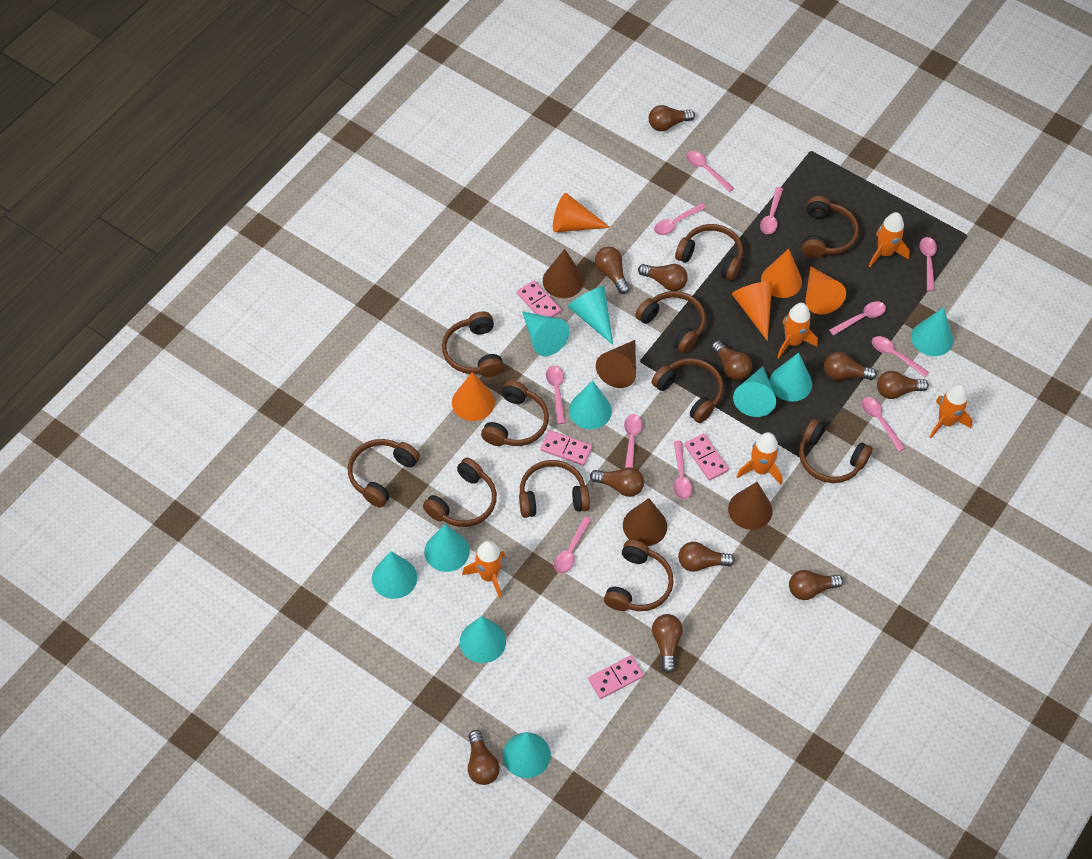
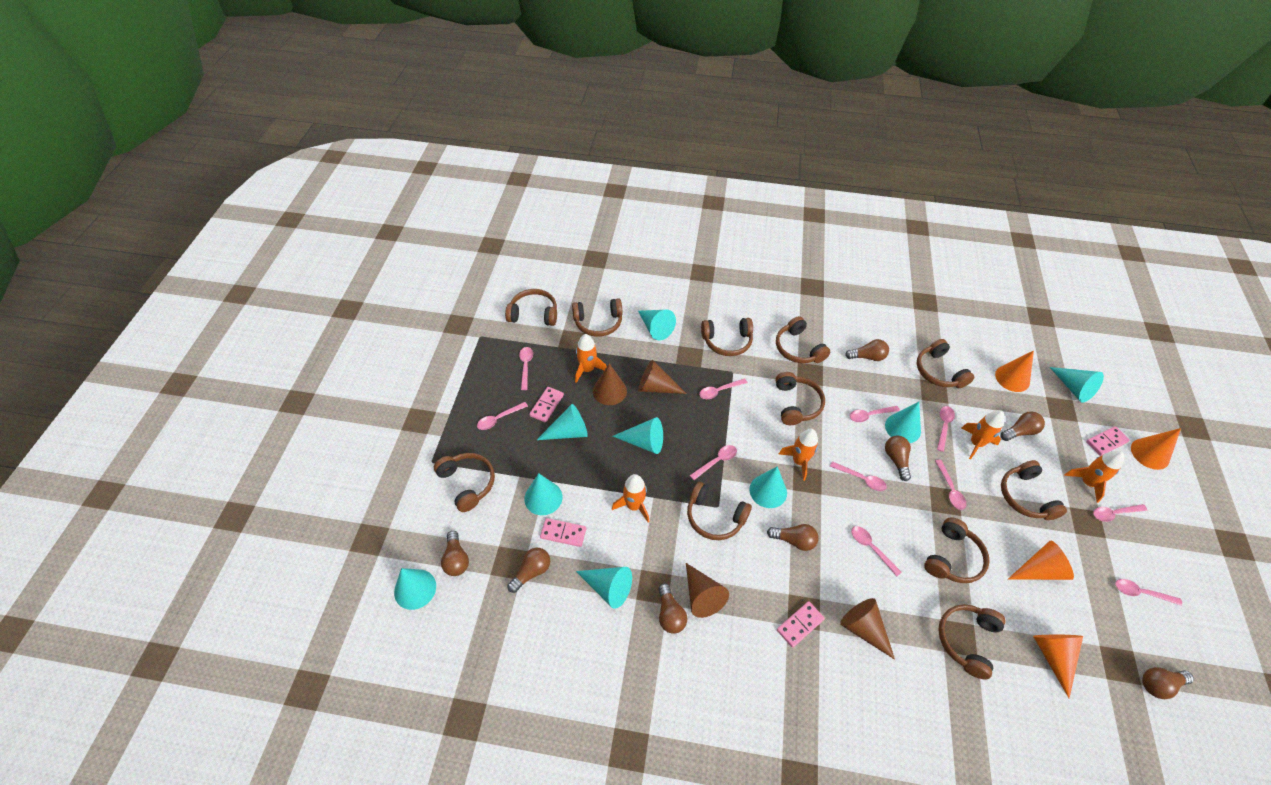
brown light bulb: [468,730,500,785] [590,467,644,497] [595,247,629,294] [638,264,688,291] [649,105,695,131] [652,614,683,674] [678,542,735,572] [712,340,752,380] [789,570,843,600] [824,352,877,380] [877,371,929,399] = 11 -> [441,531,469,576] [507,548,550,593] [658,583,687,634] [767,524,819,551] [845,339,889,361] [885,436,911,481] [1001,411,1045,441] [1142,667,1194,699] = 8
orange cone: [452,372,495,421] [553,193,610,232] [732,281,772,341] [761,249,802,298] [805,266,846,314] = 5 -> [995,350,1034,392] [1008,541,1074,580] [1033,635,1083,698] [1131,428,1181,470] = 4
turquoise cone: [372,551,417,599] [424,524,470,572] [460,616,506,663] [503,732,551,778] [522,311,569,356] [568,286,613,345] [569,380,612,429] [733,366,776,417] [770,353,812,402] [911,307,953,356] = 10 -> [394,568,436,610] [524,473,563,515] [537,404,588,440] [576,567,632,609] [613,417,663,454] [638,310,676,340] [749,466,787,508] [885,402,921,443] [1050,367,1104,402] = 9

